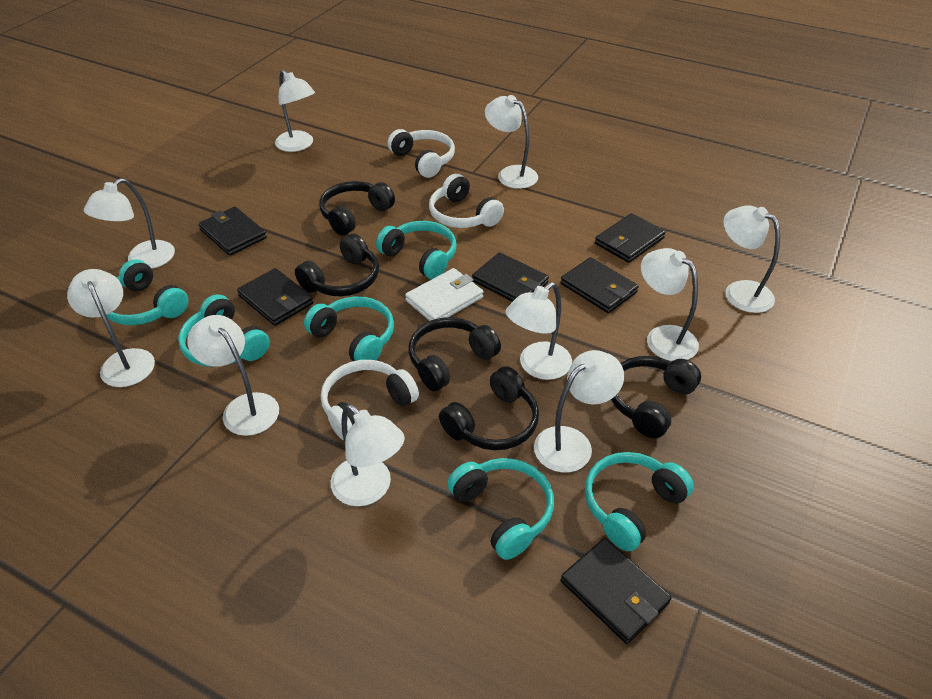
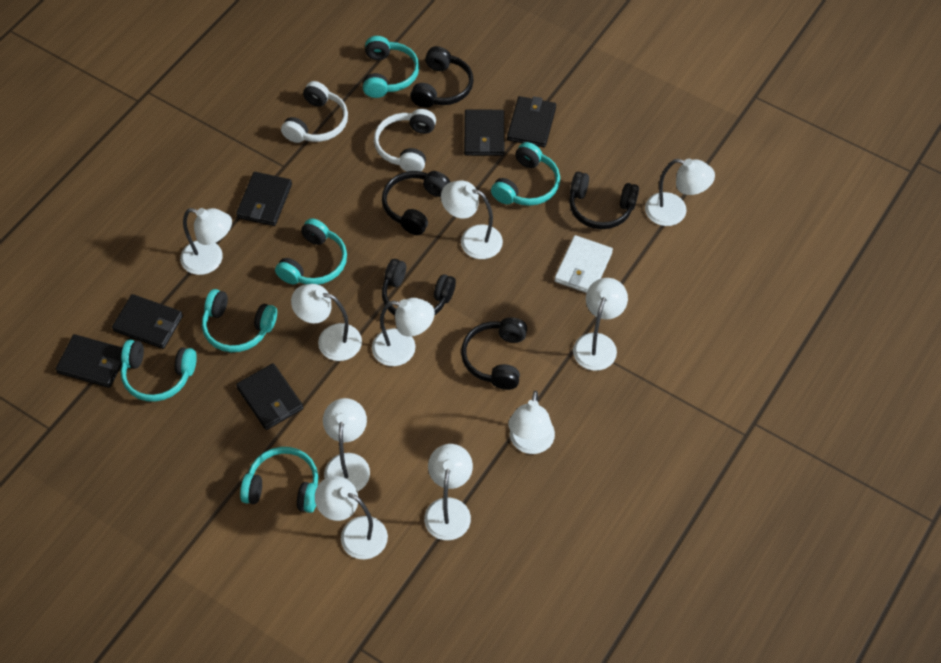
white headphones: [321,360,419,440] [388,129,455,178] [429,174,504,228] = 3 -> [281,81,348,143] [374,109,436,172] = 2

